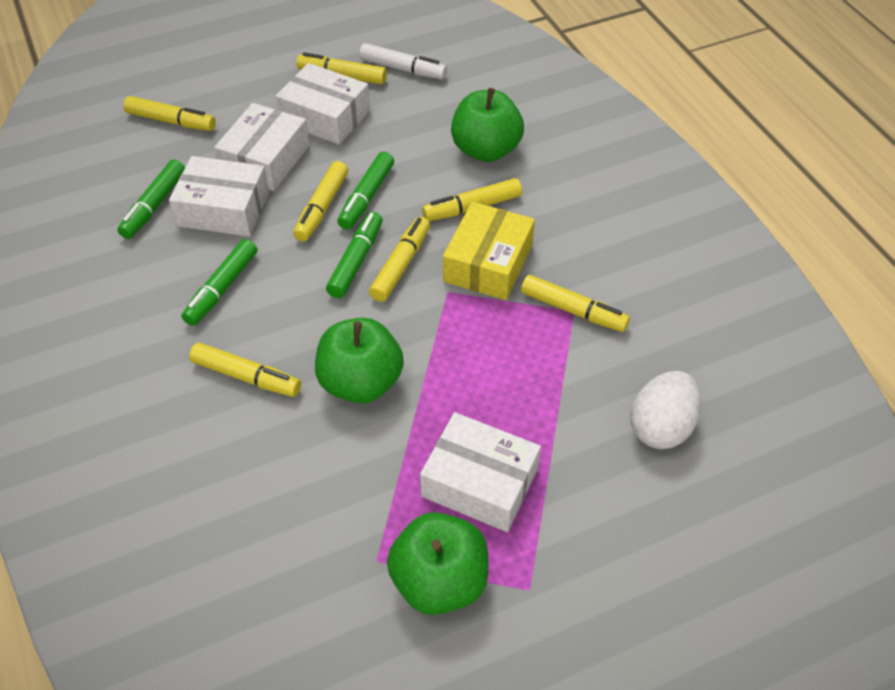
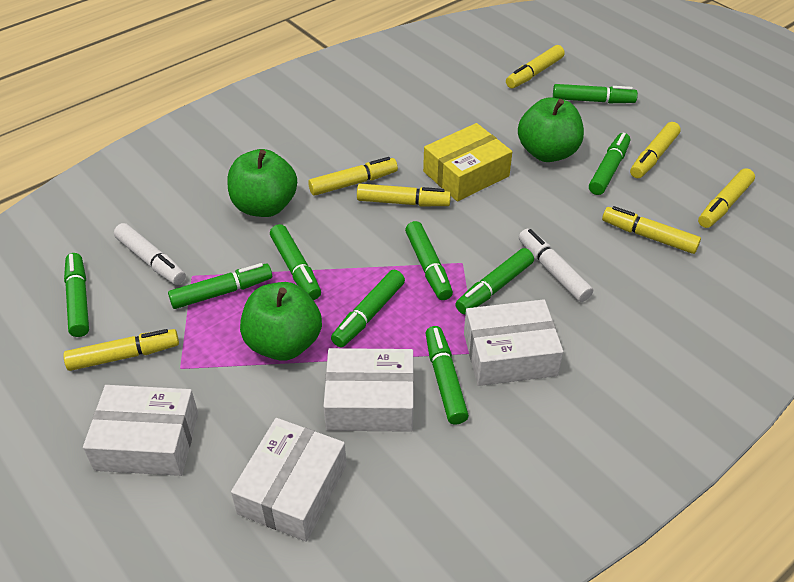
green marker: [117,159,185,239] [181,239,257,326] [326,212,383,298] [337,152,394,230] = 4 -> [64,253,89,337] [168,263,272,309] [270,224,321,300] [331,270,405,347] [405,221,453,300] [425,326,469,425] [455,248,534,314] [553,84,638,103] [589,133,630,195] = 9
white egg: [630,371,701,449] = 1 -> none = 0
white marker: [359,43,447,79] = 1 -> [114,223,186,285] [519,229,593,302] = 2

